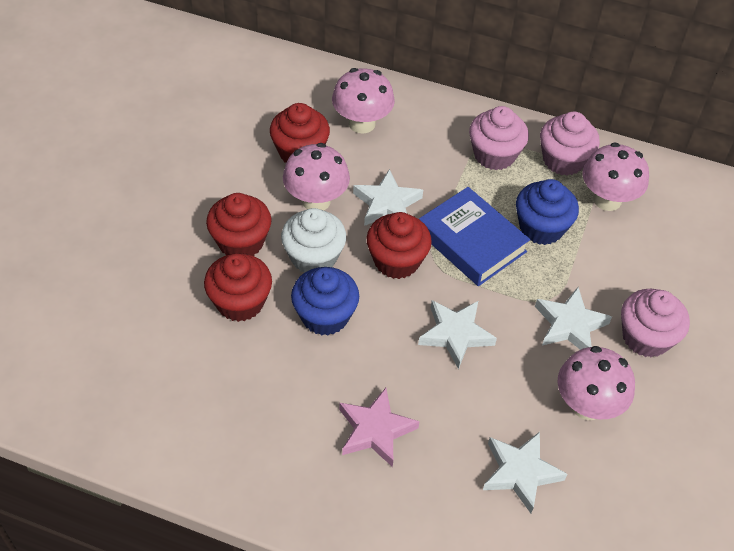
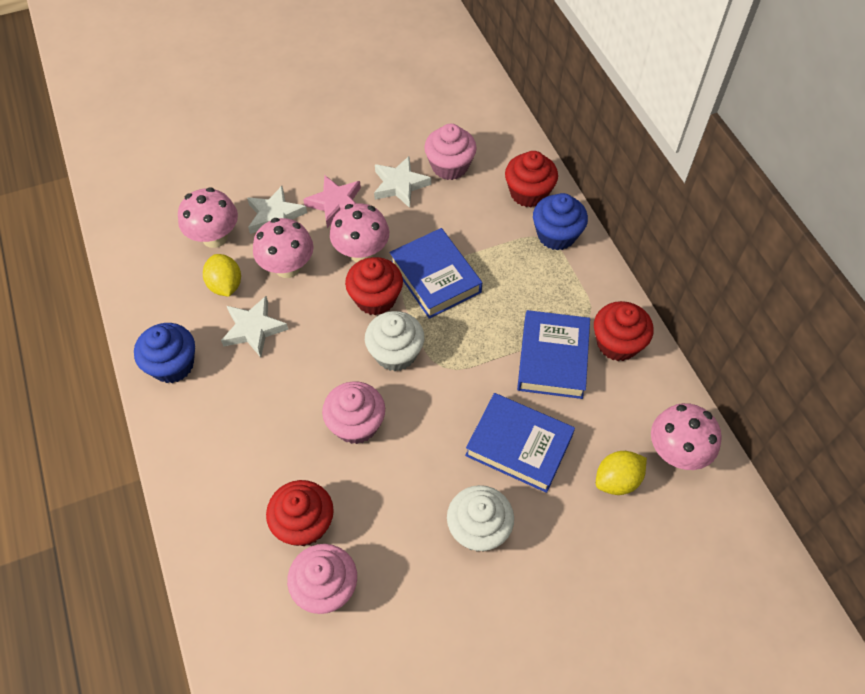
blue book: [419,187,530,286] = 1 -> [390,228,482,319] [465,393,575,493] [517,310,590,399] = 3
white cupcake: [281,208,346,273] = 1 -> [365,311,425,371] [447,485,514,552] = 2
white star: [353,169,423,226] [418,300,497,369] [483,432,567,513] [535,287,612,350] = 4 -> [221,296,288,357] [247,186,307,234] [374,156,431,208] = 3
yellow lemon: none = 0 -> [203,254,241,297] [596,451,647,495] = 2

